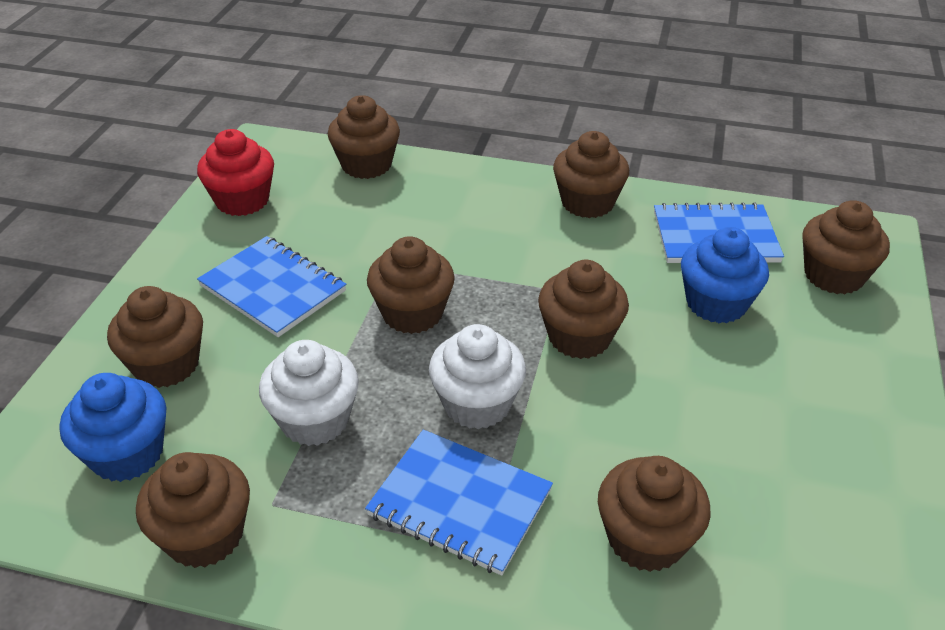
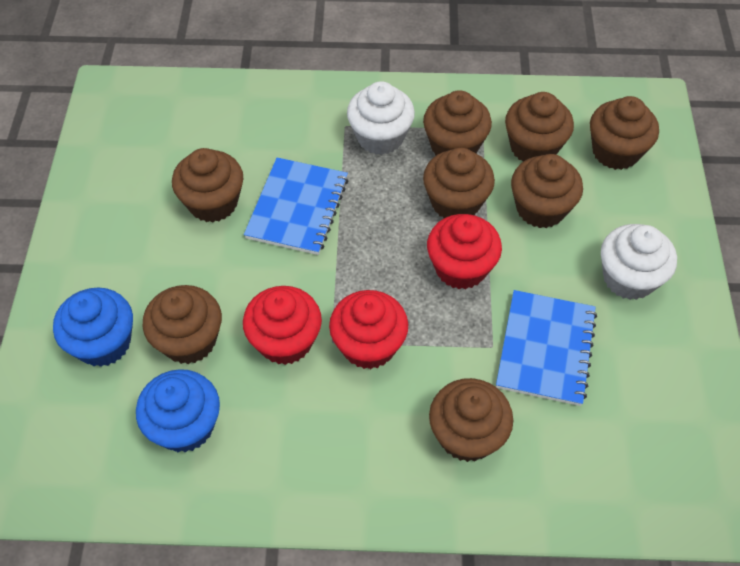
blue notebook: [197,236,346,337] [365,430,553,576] [654,202,784,263] = 3 -> [244,157,348,255] [496,290,597,406] = 2
red cupcake: [197,129,274,216] = 1 -> [243,286,322,365] [329,290,408,369] [427,214,502,289] = 3

